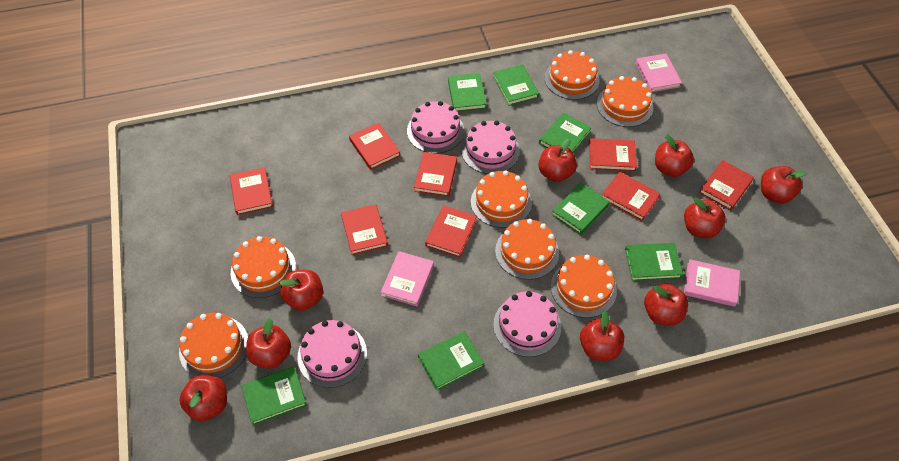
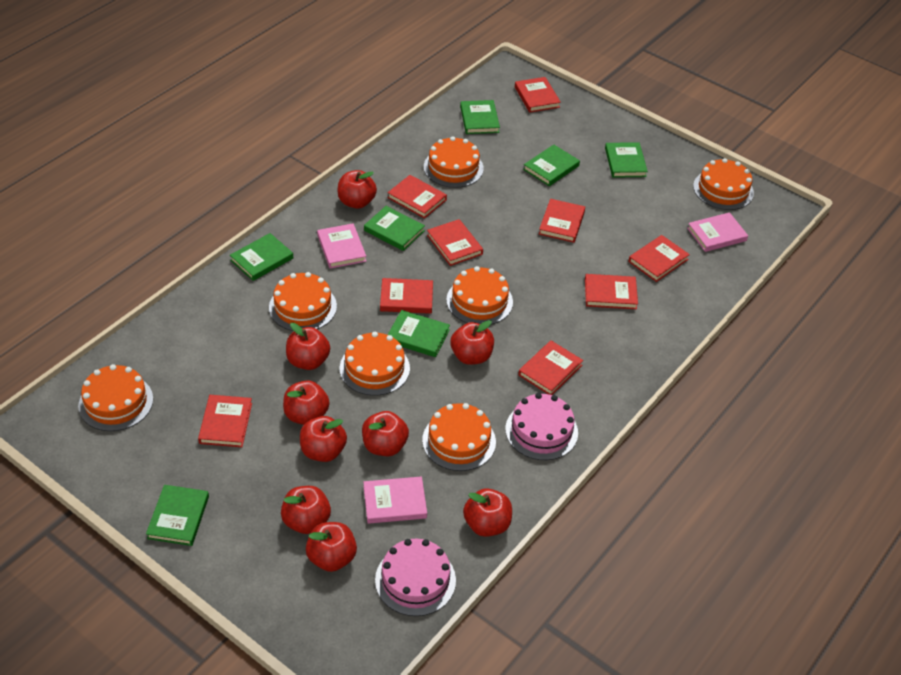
pink cake: [297,320,367,388] [407,101,464,153] [461,121,520,174] [493,291,561,357] = 4 -> [375,539,456,616] [505,393,578,460] = 2
red book: [230,167,273,215] [341,204,388,255] [349,123,401,170] [414,152,457,197] [425,205,477,258] [589,138,637,172] [602,172,660,221] [699,160,754,211] = 8 -> [198,395,252,447] [380,278,433,314] [387,175,447,219] [427,219,483,266] [515,77,561,113] [518,341,583,395] [539,199,585,243] [585,274,638,309] [628,235,690,282] = 9

